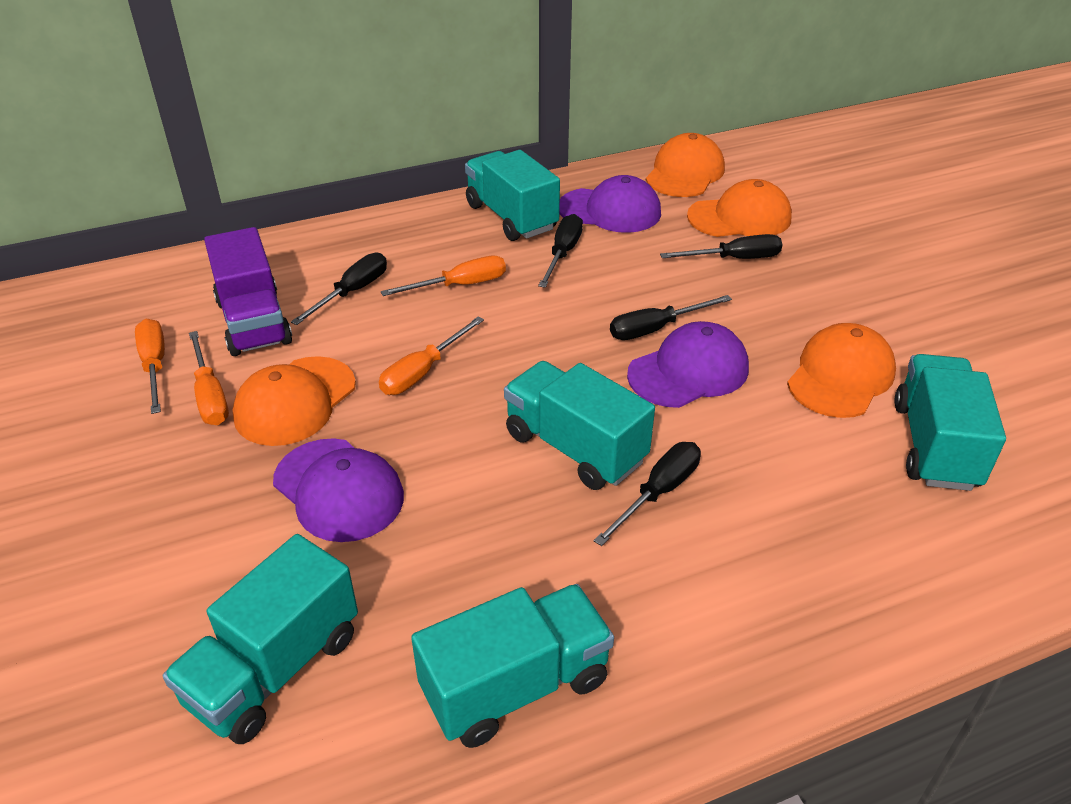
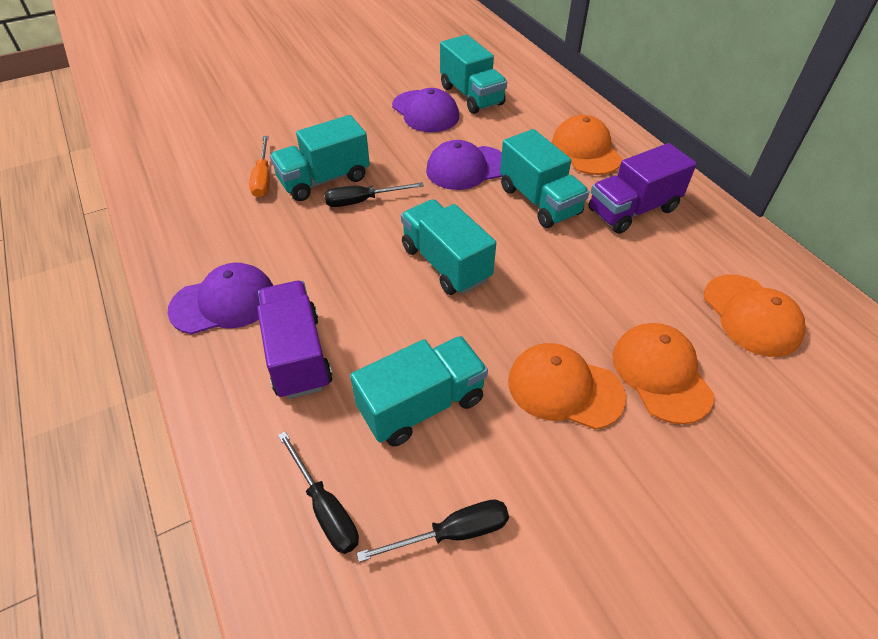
black screwdriver: [291,253,387,325] [538,214,583,288] [594,442,701,546] [610,295,732,340] [660,234,782,259] = 5 -> [278,431,359,554] [324,182,424,207] [357,499,509,562] = 3
orange screwdriver: [135,319,165,414] [189,331,229,425] [379,316,484,395] [381,256,506,296] = 4 -> [249,136,270,198] = 1
purple truck: [204,227,292,356] = 1 -> [257,281,333,399] [588,143,697,234] = 2

